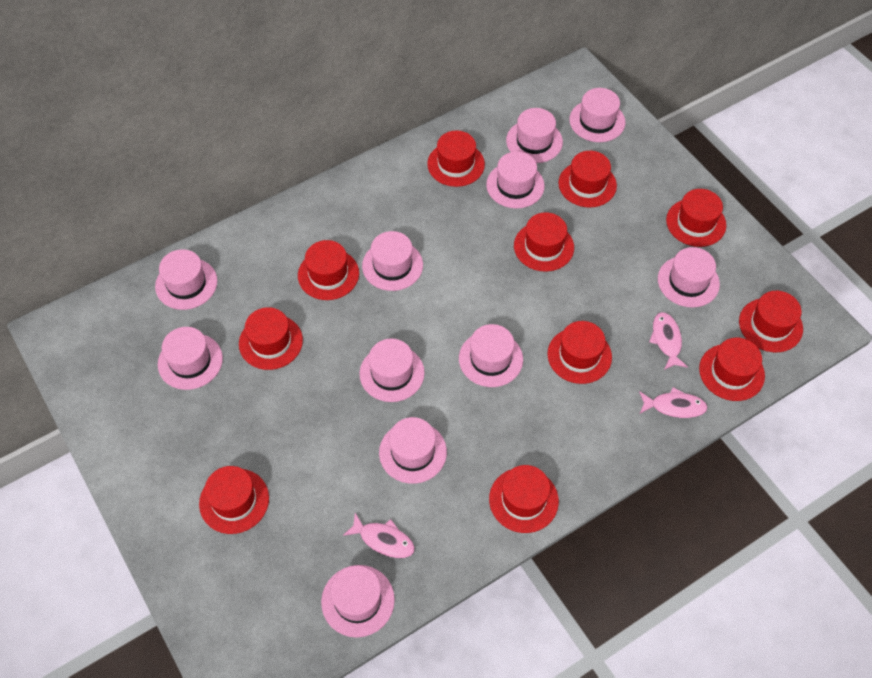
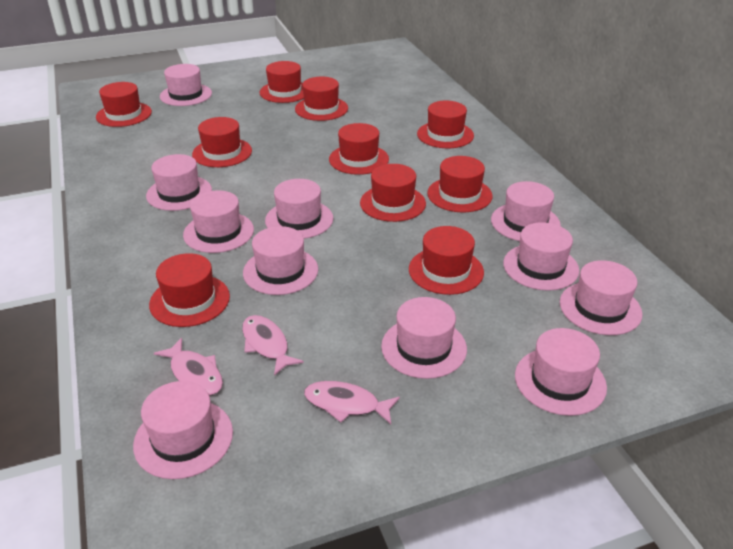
red hat: [199,466,269,534] [239,307,303,370] [298,240,359,300] [427,131,485,187] [489,465,559,533] [514,212,574,272] [547,321,612,384] [558,151,617,207] [666,189,726,247] [699,338,765,401] [739,291,803,352] = 11 -> [96,82,152,127] [149,253,230,327] [192,117,252,167] [260,61,304,103] [295,77,348,121] [329,123,389,175] [360,164,426,222] [409,226,484,295] [417,101,474,148] [427,156,493,212] = 10

